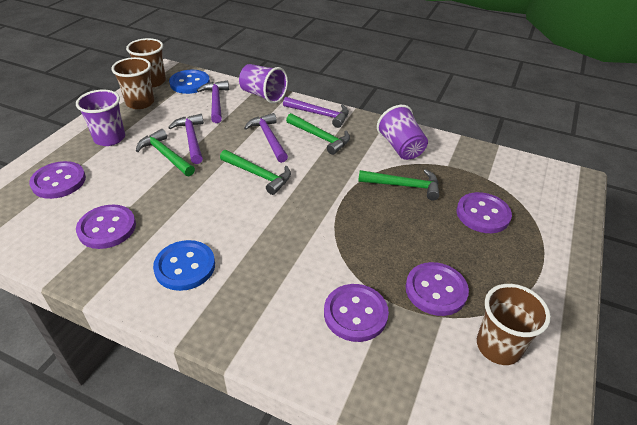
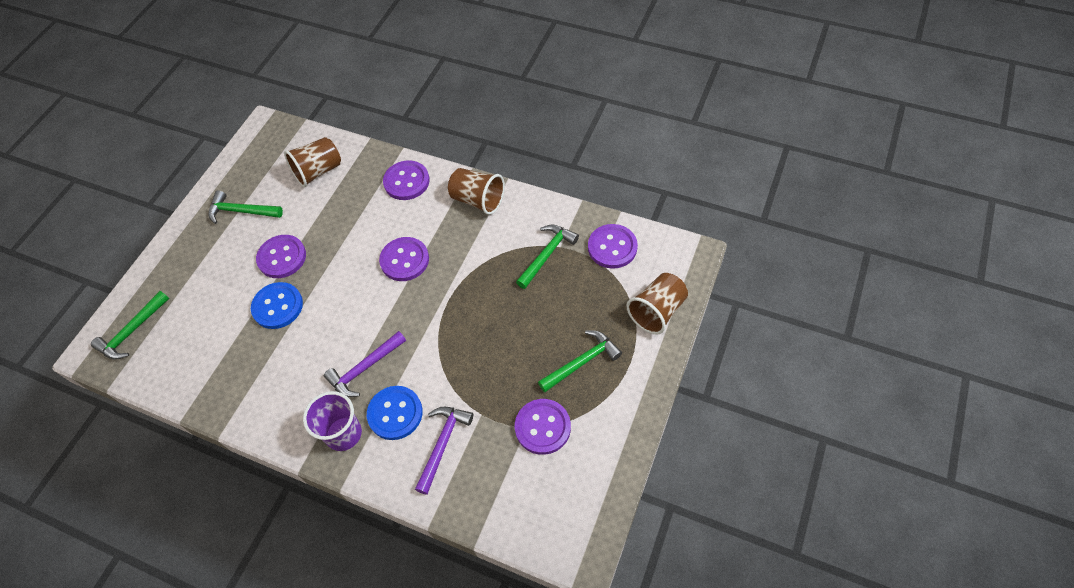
purple cup: [76,90,125,146] [239,64,288,104] [377,105,428,160] = 3 -> [303,391,362,451] = 1
purple hammer: [168,114,204,164] [197,81,229,123] [244,113,288,163] [283,97,349,128] = 4 -> [324,331,406,397] [415,407,473,495] = 2

